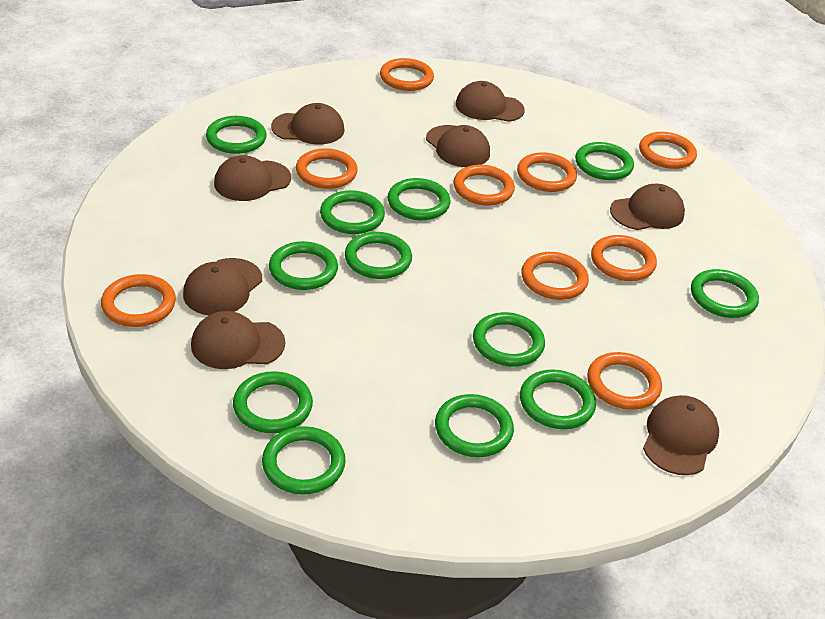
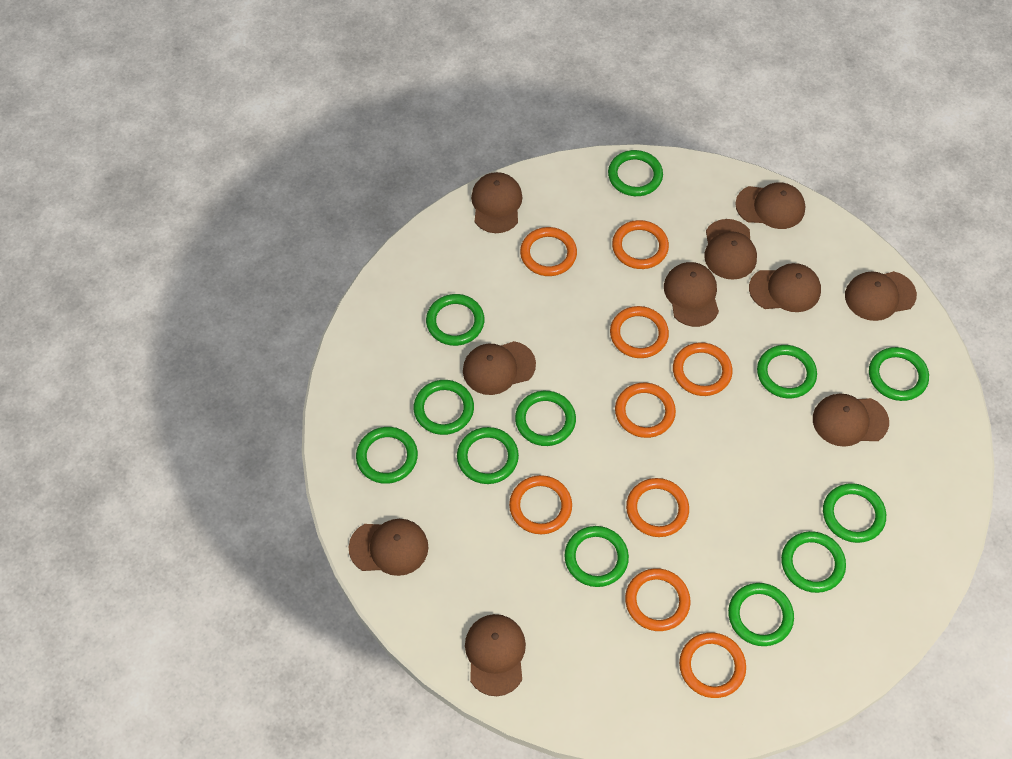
brown cap: [183,258,262,315] [191,311,285,369] [214,155,291,201] [271,103,345,145] [426,125,490,167] [456,81,525,122] [610,184,685,230] [643,395,719,475] = 8 -> [349,519,428,576] [463,341,536,395] [465,614,526,696] [471,172,522,233] [664,262,719,327] [704,219,757,280] [735,182,805,229] [749,263,821,312] [813,393,889,447] [845,271,917,321] = 10

